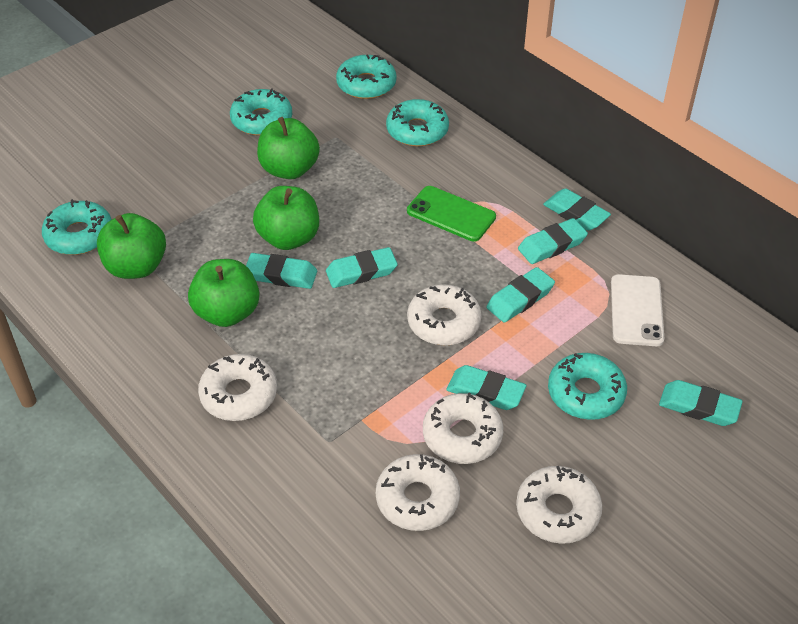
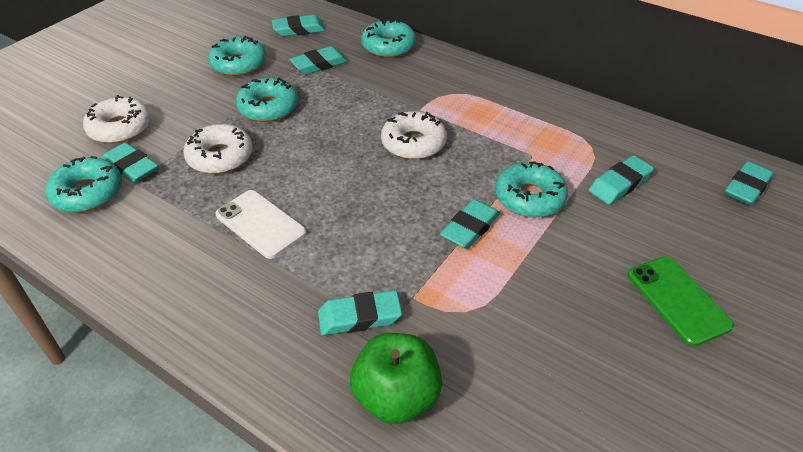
green apple: [97,213,166,279] [188,259,260,327] [253,186,319,250] [257,117,320,179] = 4 -> [350,333,442,424] = 1
white donut: [198,354,277,421] [376,454,460,531] [407,285,482,345] [423,392,503,464] [516,466,602,544] = 5 -> [83,95,151,144] [184,124,253,174] [381,111,447,160] = 3

